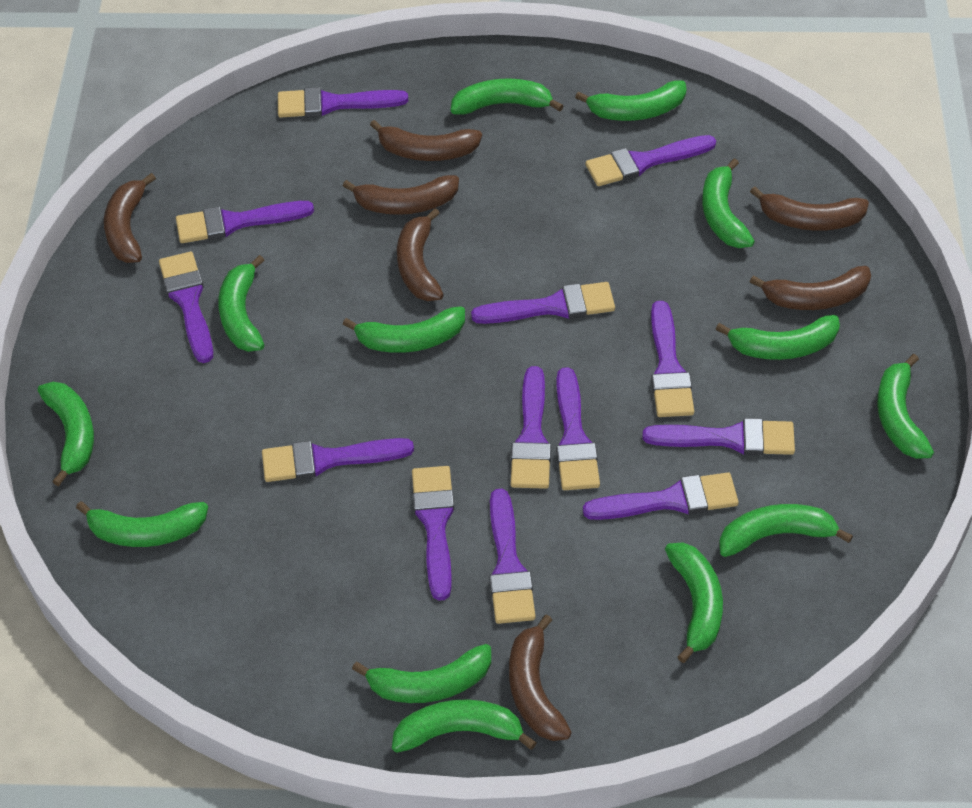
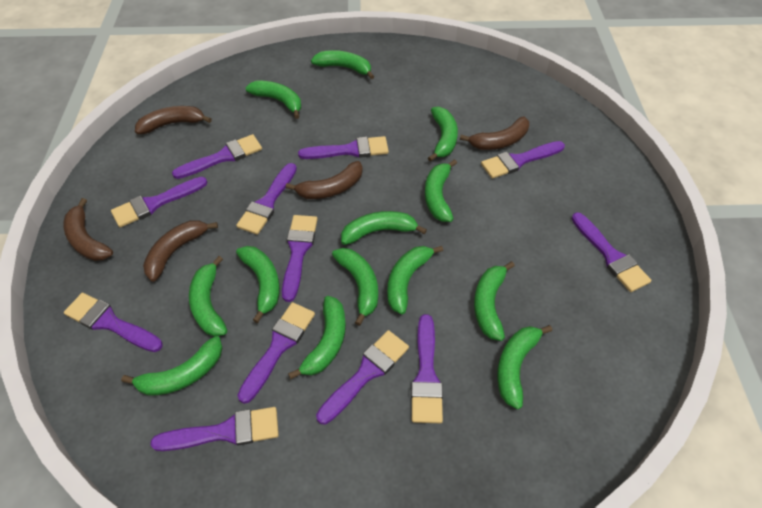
brown banana: [104,173,156,263] [343,175,459,215] [370,120,482,161] [397,208,443,301] [509,614,572,741] [750,187,869,231] [750,266,871,310] = 7 -> [64,198,113,261] [135,106,212,134] [143,220,218,282] [286,161,363,199] [460,117,529,150] = 5
purple brush: [159,252,213,363] [176,201,314,243] [262,438,414,482] [278,87,408,118] [412,466,454,601] [471,282,615,324] [489,489,536,624] [511,366,551,489] [556,367,600,490] [583,472,739,520] [586,135,716,186] [643,418,795,455] [651,301,694,417] = 13 -> [64,293,163,352] [111,177,208,227] [151,407,279,451] [172,134,262,179] [236,163,297,235] [237,302,315,404] [282,215,318,302] [298,136,389,159] [316,330,409,424] [411,314,443,423] [481,141,565,179] [572,212,651,292] = 12

